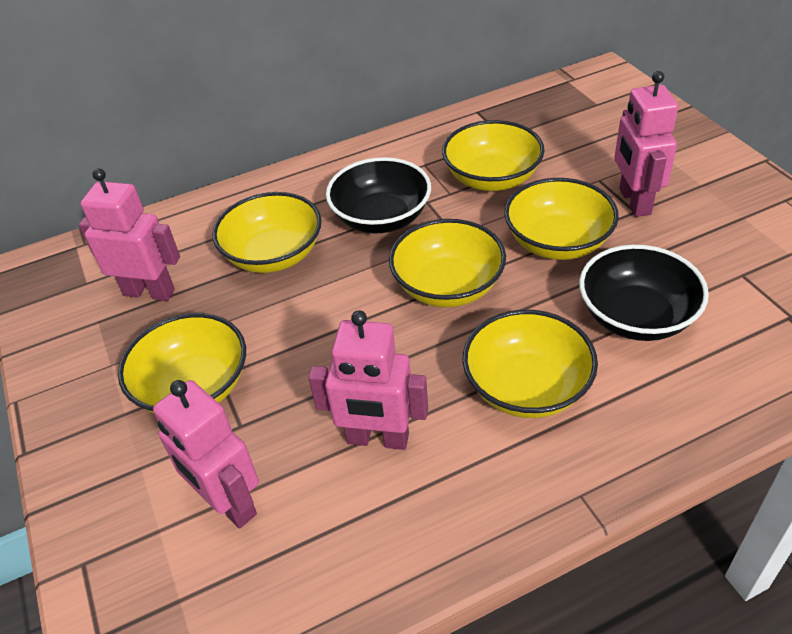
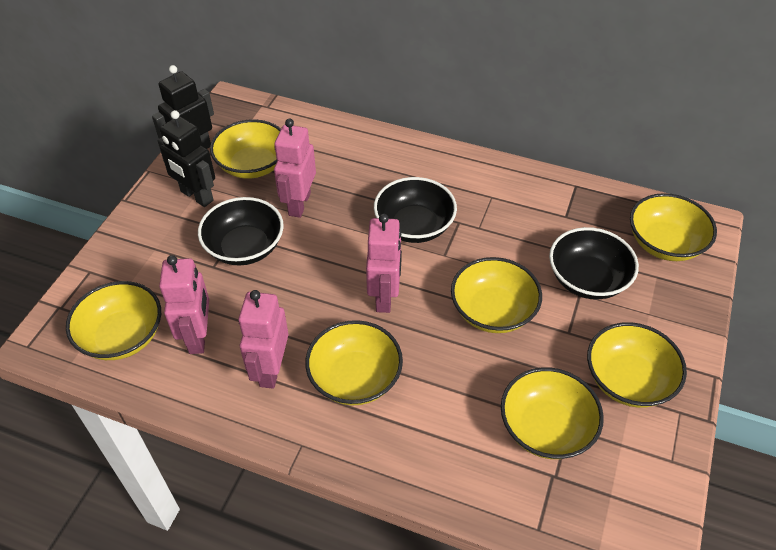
black bowl: [326,157,431,233] [579,245,709,341] = 2 -> [198,197,284,265] [374,177,457,243] [549,227,639,300] = 3
black robot: none = 0 -> [152,65,214,149] [158,110,215,207] = 2
yellow bowl: [118,313,246,413] [212,192,322,273] [389,219,506,307] [442,120,545,191] [462,310,598,418] [504,178,619,260] = 6 -> [66,281,161,360] [210,119,281,179] [305,320,403,405] [451,257,542,333] [501,367,604,459] [587,322,687,408] [630,193,717,261] = 7

